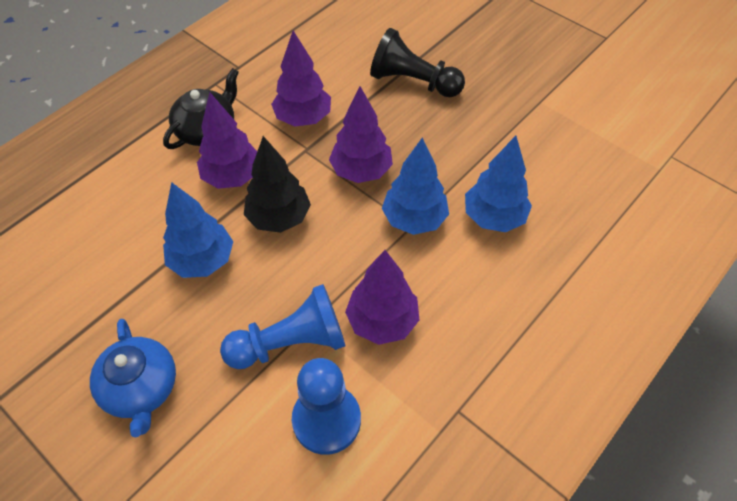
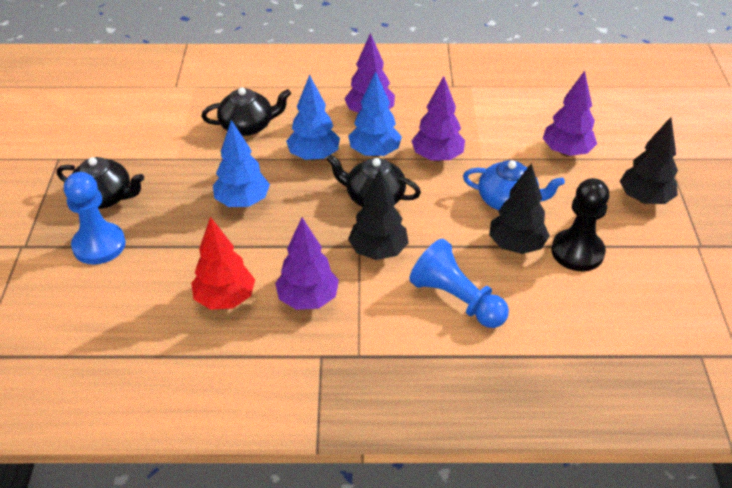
black teapot: [163,68,239,149] = 1 -> [57,157,144,209] [202,87,291,136] [326,154,421,207] = 3
black tree: [244,136,311,233] = 1 -> [348,169,409,260] [489,163,550,254] [620,117,678,204] = 3
red tree: none = 0 -> [191,217,255,310] = 1

